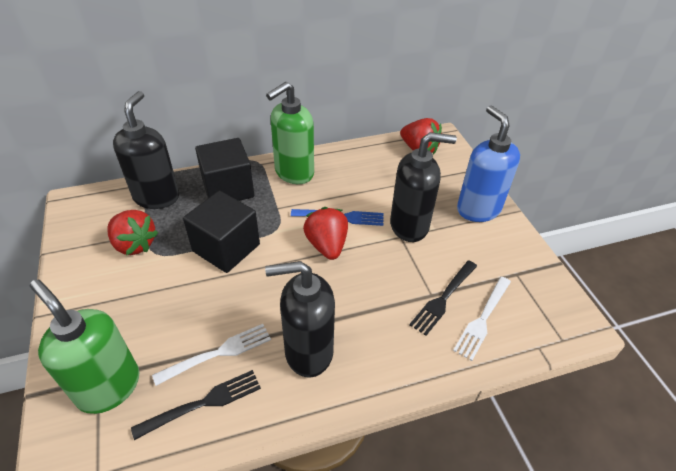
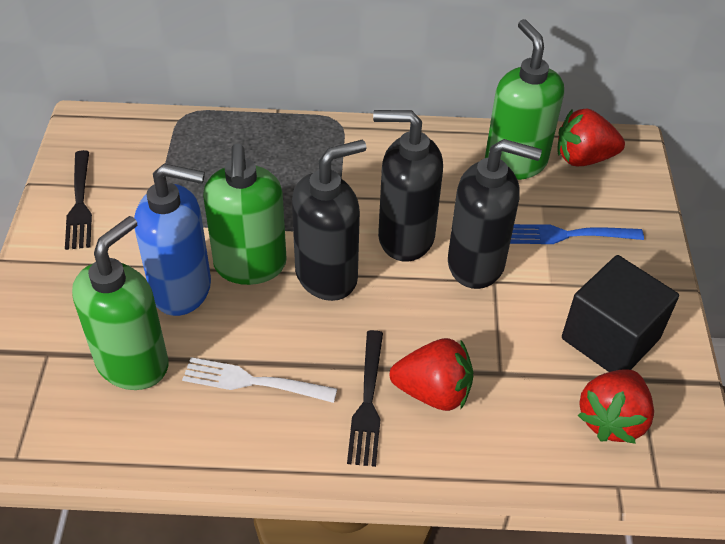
black cube: [183,191,260,273] [195,138,254,201] = 2 -> [562,255,679,372] = 1
green soap dispenser: [30,279,139,414] [266,82,314,184] = 2 -> [72,216,168,390] [203,144,287,285] [485,19,564,180] = 3
white fork: [152,324,271,386] [453,276,511,361] = 2 -> [182,357,337,403] = 1

